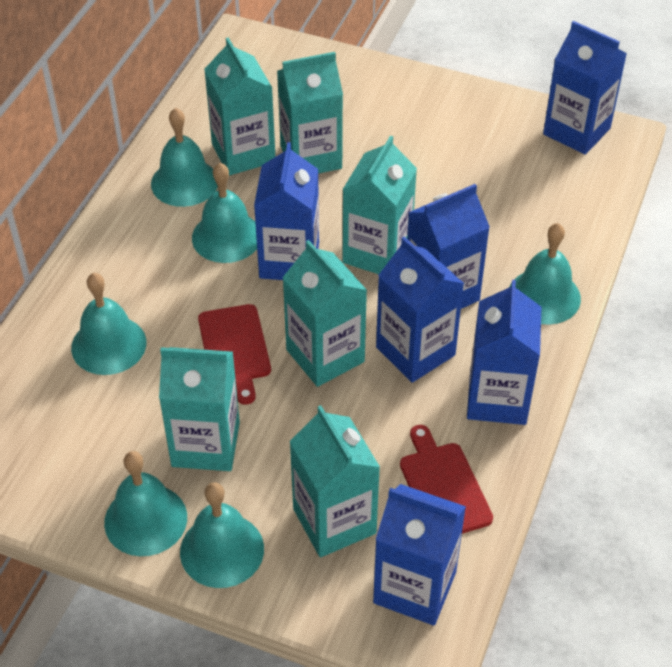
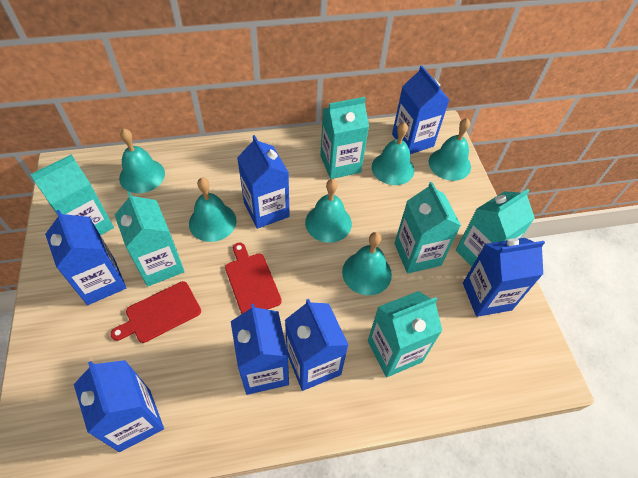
blue carton: [254,142,319,280] [373,484,466,626] [376,236,464,383] [407,184,490,309] [467,280,541,425] [543,21,627,155] = 6 -> [45,210,126,305] [74,360,164,452] [231,304,289,395] [237,135,290,229] [285,299,348,391] [392,66,449,154] [463,238,545,317] = 7

